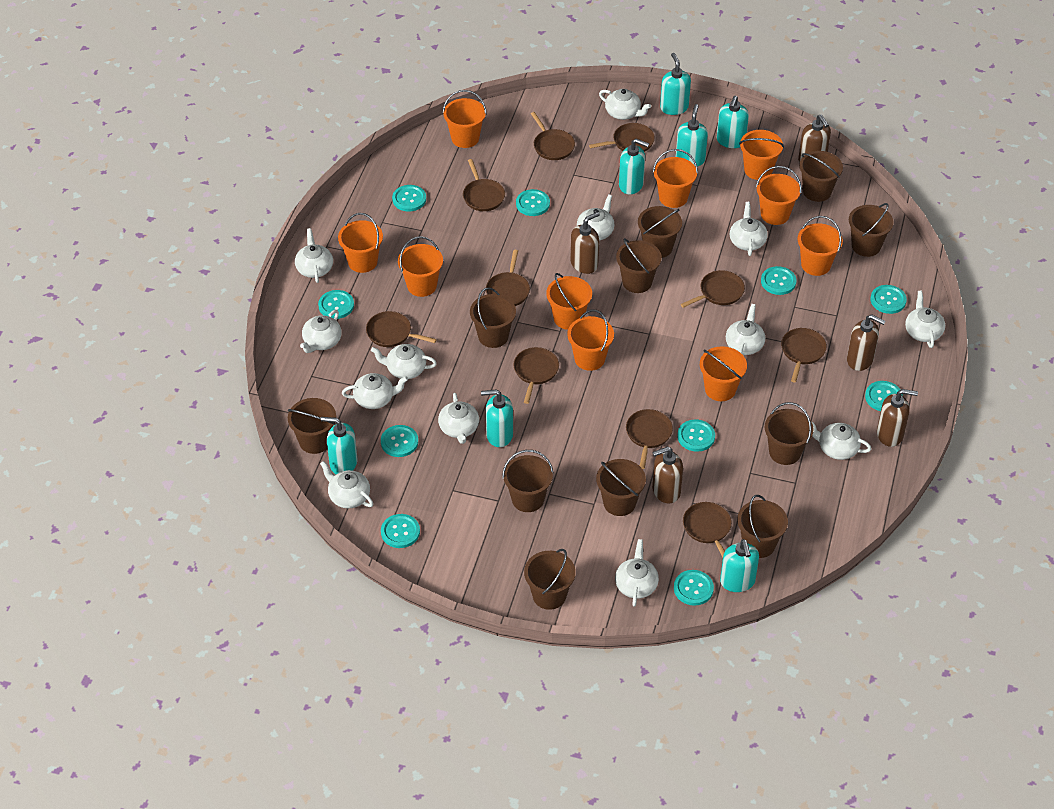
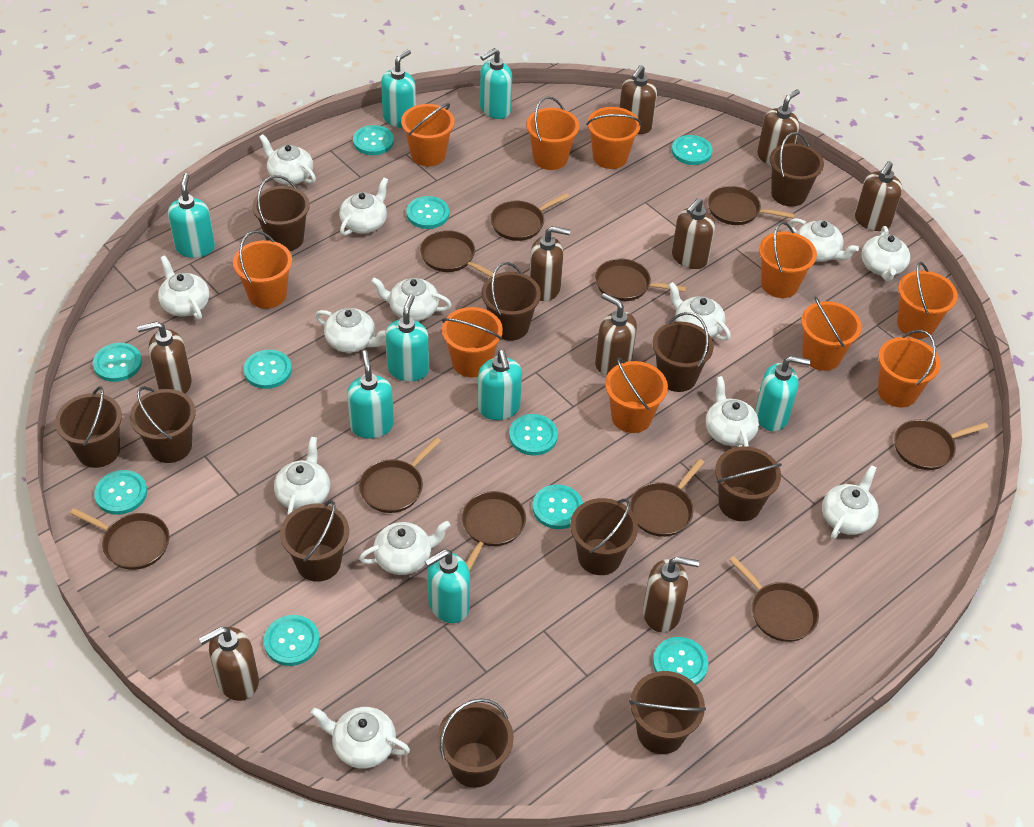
brown soap dispenser: [571,212,600,274] [652,446,683,504] [798,114,831,163] [847,314,885,371] [877,389,918,447] = 5 -> [137,321,192,393] [199,627,259,701] [529,226,570,301] [595,293,637,376] [619,65,657,134] [643,557,699,633] [672,198,715,269] [757,89,800,166] [855,161,902,231] = 9
turquoise soap dispenser: [321,417,357,474] [481,389,513,447] [619,139,649,194] [660,53,691,115] [676,104,708,167] [716,95,749,148] [720,539,759,592] = 7 -> [168,173,215,258] [347,350,394,439] [381,49,416,128] [385,295,429,381] [425,549,470,623] [478,350,522,420] [480,48,512,119] [755,356,811,431] = 8

